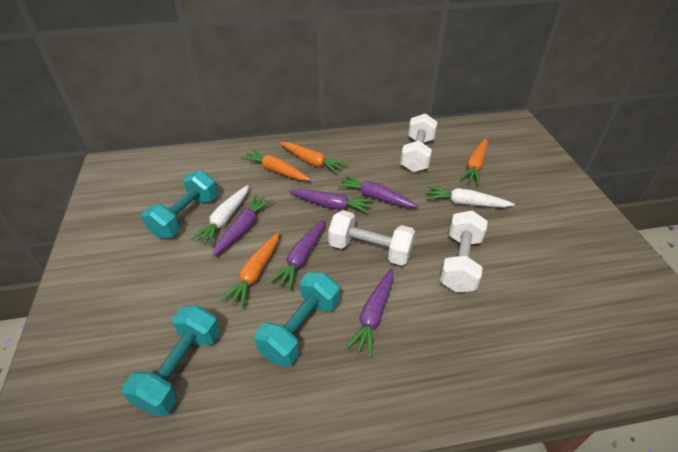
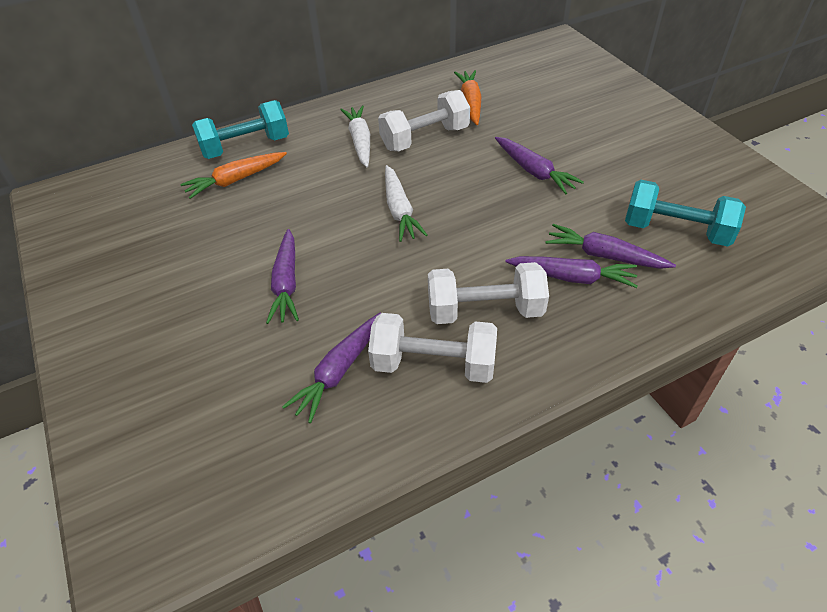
orange carrot: [220,232,279,309] [241,149,310,181] [280,142,347,174] [460,138,488,185] = 4 -> [180,152,287,199] [454,70,482,125] = 2
turquoise dumbbell: [122,306,220,416] [142,170,218,238] [255,272,340,367] = 3 -> [192,100,289,159] [625,180,746,247] = 2

